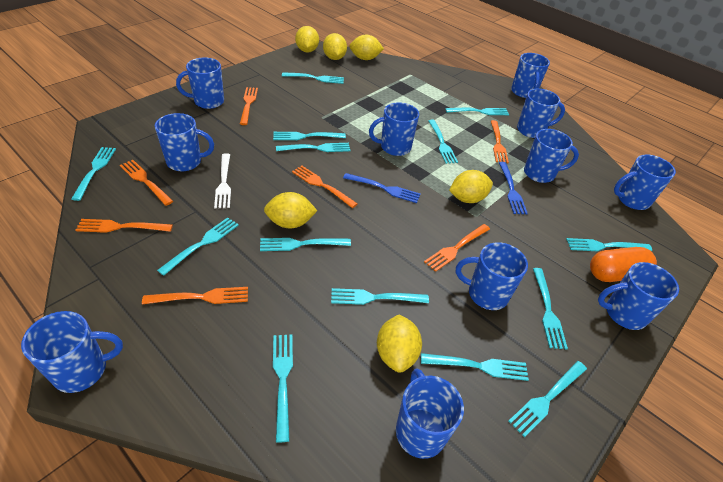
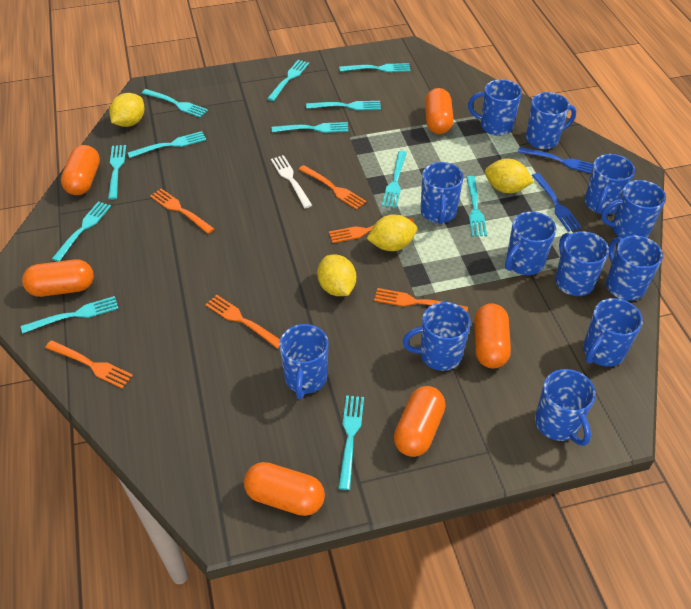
blue mug: [21,311,123,393] [155,113,214,171] [176,57,224,109] [369,102,419,156] [396,368,464,459] [456,242,528,310] [511,53,550,98] [517,89,565,138] [524,129,579,183] [598,262,679,330] [614,155,676,210] = 11 -> [279,324,328,399] [403,302,471,371] [421,162,464,224] [468,79,522,136] [505,211,556,275] [526,92,576,149] [535,369,596,446] [555,231,609,296] [583,298,643,367] [585,154,635,214] [601,180,666,238] [606,236,663,301] = 12
orange capsule: [590,247,657,282] = 1 -> [22,259,94,297] [61,145,100,195] [244,462,325,516] [394,386,446,457] [425,88,454,134] [474,303,511,368] = 6
orange fork: [75,219,173,233] [120,160,173,206] [142,287,248,304] [240,87,258,125] [292,165,358,208] [424,224,490,272] [491,120,509,163] = 7 -> [45,340,133,389] [150,189,214,234] [205,295,280,349] [298,165,366,210] [329,218,415,243] [374,288,468,312] = 6
turquoise fork: [71,147,116,201] [157,217,239,276] [260,238,351,251] [273,132,346,140] [273,335,293,443] [276,143,351,152] [282,72,344,84] [331,288,429,305] [421,353,529,381] [428,120,458,164] [445,108,509,115] [509,361,587,437] [533,268,568,349] [566,238,652,251] = 14 -> [21,296,119,334] [52,201,111,262] [108,145,126,200] [128,131,206,158] [142,89,208,118] [267,60,309,101] [272,122,349,133] [306,101,381,110] [338,395,364,490] [339,63,411,72] [382,151,407,208] [466,176,487,236] = 12
yellow lemon: [264,192,318,229] [295,26,319,53] [323,33,347,60] [349,35,384,60] [377,315,422,373] [449,170,493,203] = 6 -> [109,93,144,127] [317,255,356,296] [367,215,417,251] [485,159,534,193] = 4

